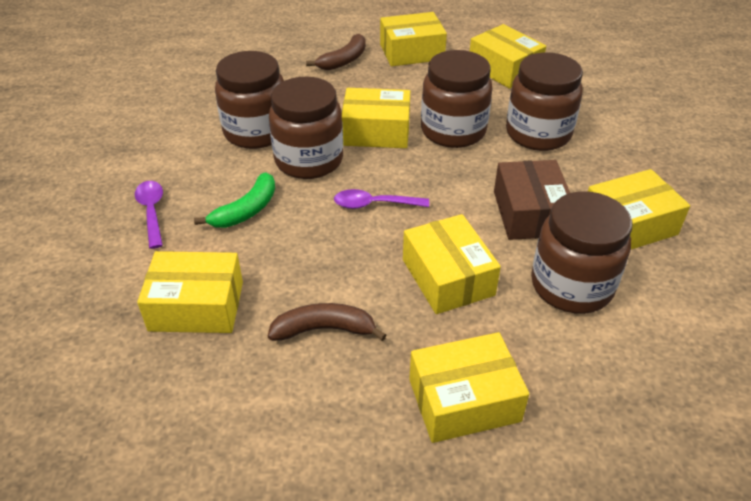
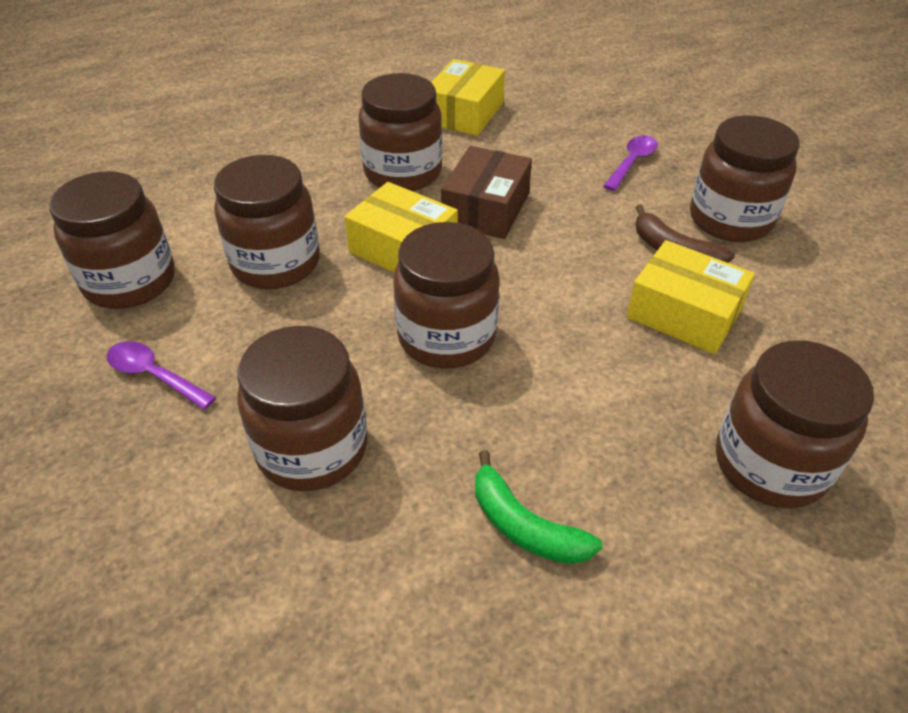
brown banana: [268,303,387,341] [306,34,366,70] = 2 -> [635,204,735,263] = 1
brown jar: [215,51,284,149] [269,76,343,179] [421,50,492,148] [506,53,583,151] [531,191,632,314] = 5 -> [49,171,175,309] [214,155,320,289] [237,326,367,492] [358,73,442,191] [393,222,499,369] [690,116,800,242] [716,340,874,509] = 7
yellow box: [137,251,243,333] [342,88,410,148] [380,12,447,66] [403,214,501,314] [409,332,529,443] [470,24,546,89] [588,169,690,249] = 7 -> [345,182,458,272] [431,59,505,136] [626,240,755,354] = 3

